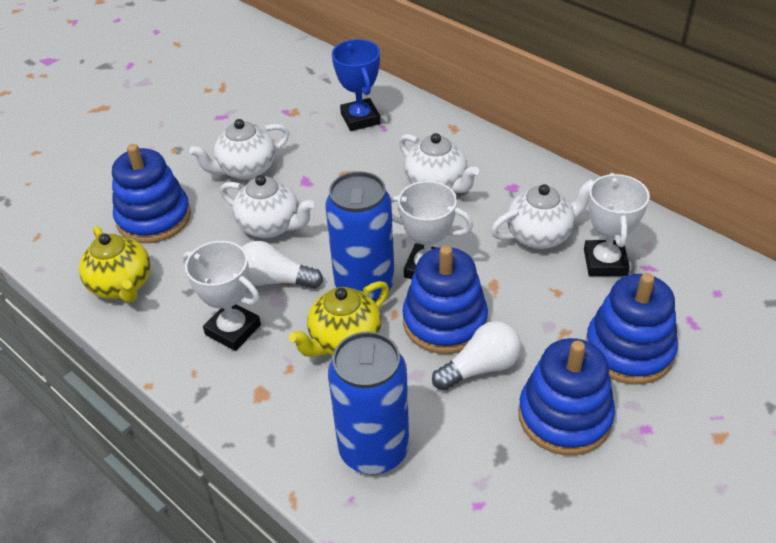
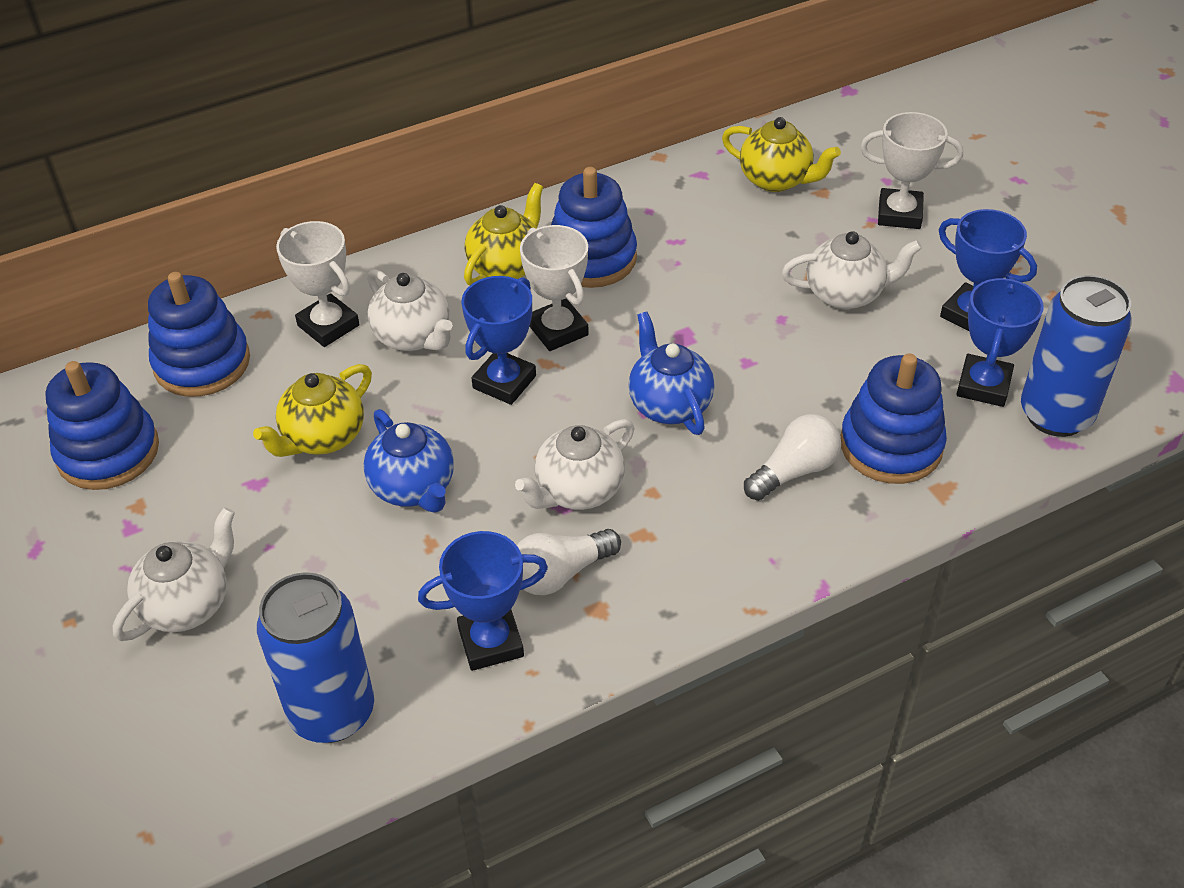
blue teapot: none = 0 -> [363,409,454,513] [628,311,715,435] = 2
blue trophy: [332,39,380,131] = 1 -> [418,531,548,671] [461,276,536,405] [939,209,1037,331] [956,277,1044,407] = 4
yellow teapot: [79,226,150,303] [289,281,389,357] = 2 -> [253,364,372,457] [464,183,543,285] [722,117,841,192] = 3

